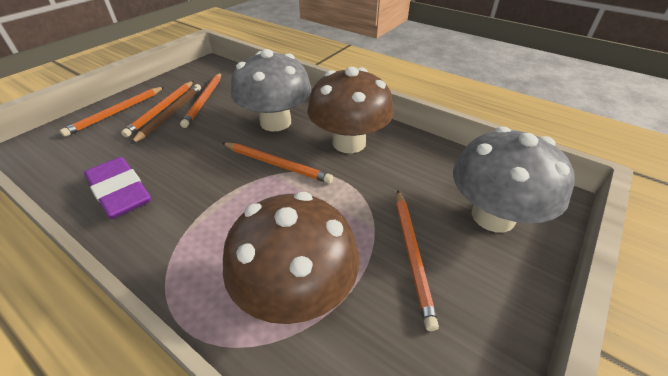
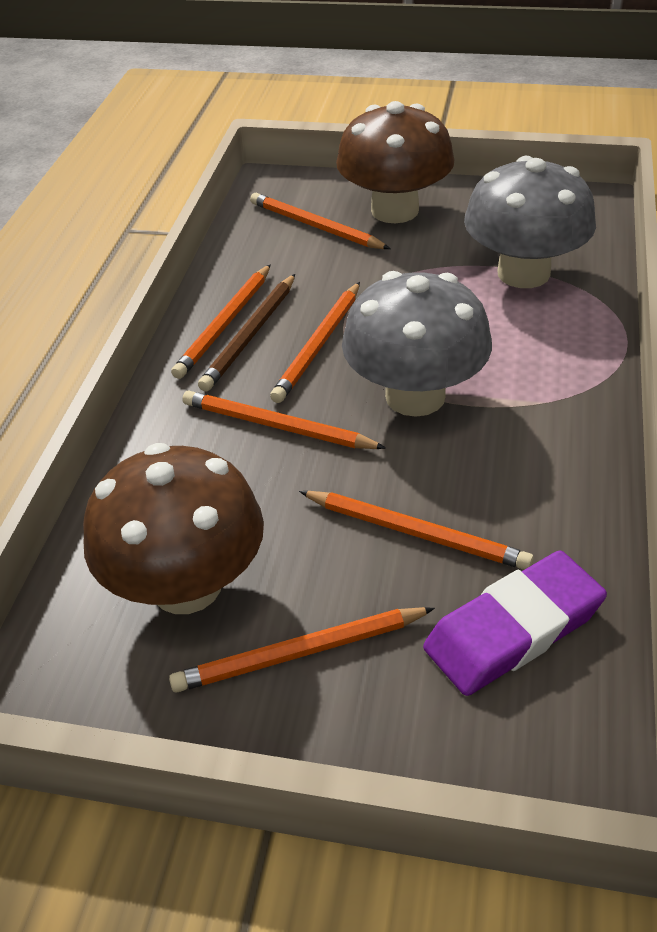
orange pencil: [60,87,164,137] [121,81,194,137] [180,73,221,128] [222,142,333,184] [396,190,439,331] = 5 -> [169,607,435,693] [171,264,271,379] [182,390,386,449] [250,193,391,249] [270,282,360,403] [299,491,534,570] = 6

